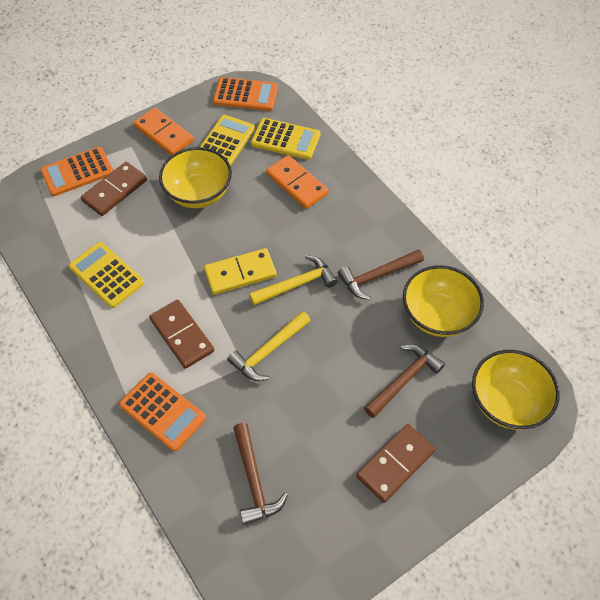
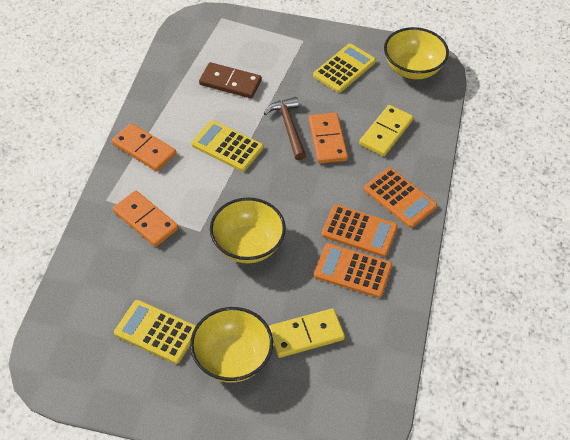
brown domino: [81,162,147,216] [149,300,214,369] [356,424,435,503] = 3 -> [199,62,262,99] = 1
brown hammer: [233,423,288,525] [338,249,424,300] [364,344,445,418] = 3 -> [264,97,306,160] = 1
orange domino: [134,108,194,155] [266,155,329,209] = 2 -> [112,123,176,171] [113,190,179,247] [309,112,348,163] = 3
yellow domino: [204,248,277,295] = 1 -> [269,308,345,358] [359,105,413,156] = 2
yellow hammer: [227,311,311,381] [249,255,338,306] = 2 -> none = 0

